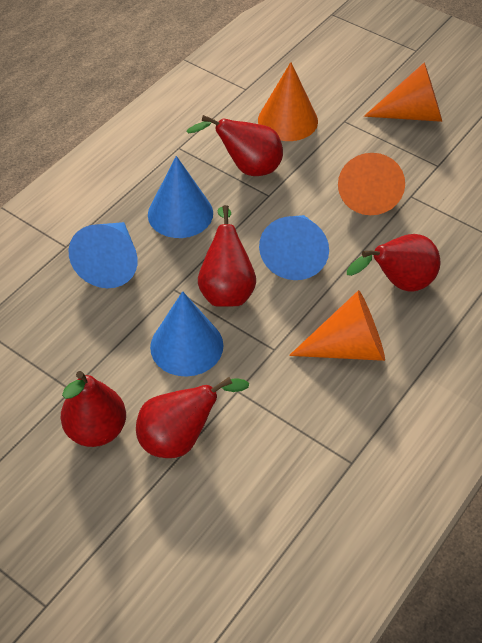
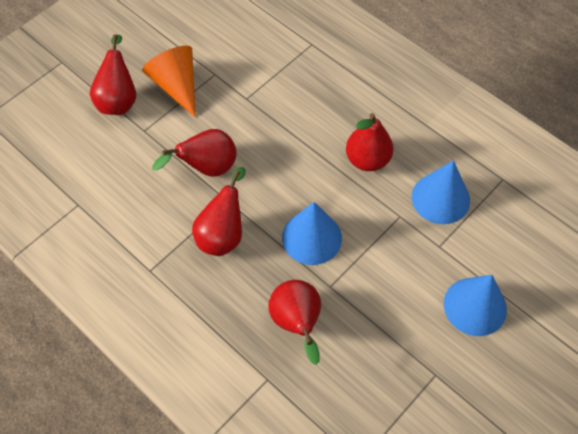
blue cone: [69,222,138,288] [148,156,213,238] [150,291,223,376] [259,215,329,280] = 4 -> [282,202,342,265] [412,160,470,224] [444,275,507,336] = 3
orange cone: [258,62,318,141] [289,290,385,361] [338,153,405,215] [364,62,442,122] = 4 -> [142,46,196,118] = 1

